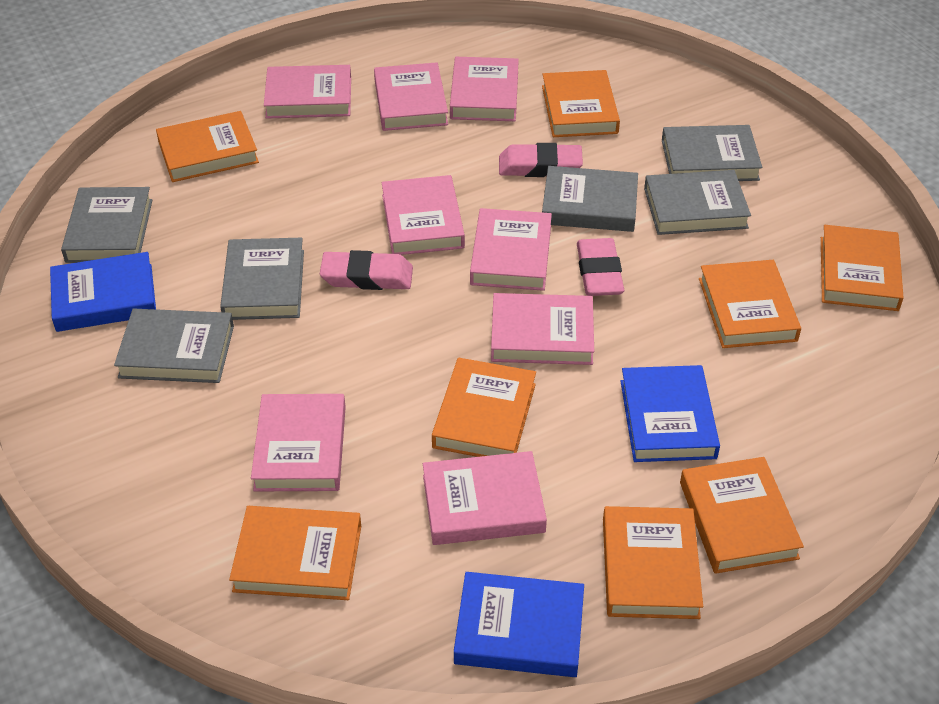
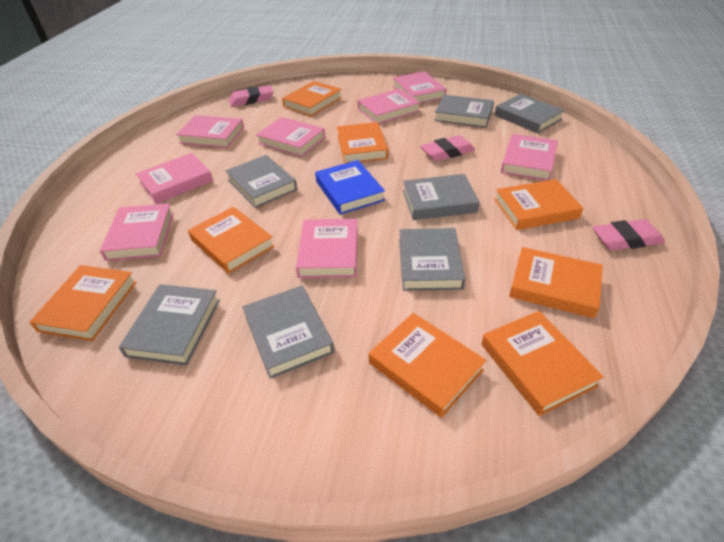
blue book: [50,252,156,332] [454,572,584,677] [620,365,720,462] = 3 -> [315,160,385,214] = 1
grey book: [61,187,152,263] [114,309,234,383] [220,238,304,320] [542,166,638,232] [644,170,751,235] [662,125,762,181] = 6 -> [119,284,220,365] [225,155,297,208] [242,286,334,379] [399,228,466,291] [403,174,480,220] [434,95,494,128] [495,94,565,133] = 7

